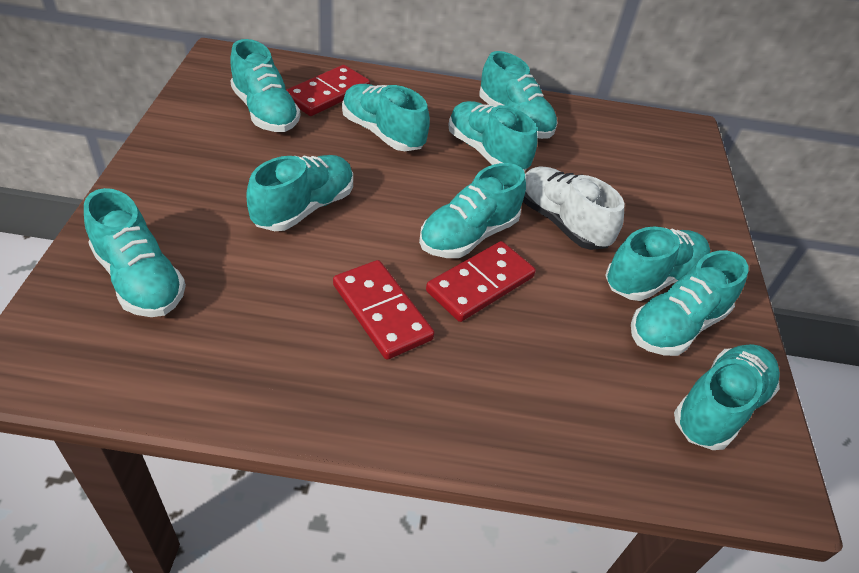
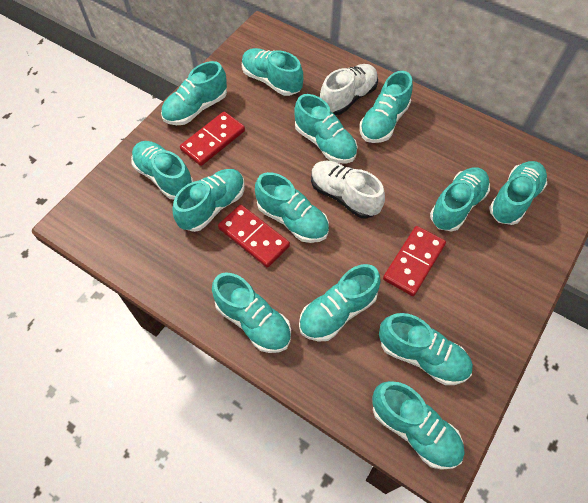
turquoise shoe: [84,188,186,317] [230,39,300,132] [246,155,353,231] [342,84,430,151] [419,163,526,258] [449,101,538,172] [479,51,558,139] [605,227,710,301] [631,251,748,356] [674,344,780,450] = 10 -> [131,141,193,200] [161,61,227,125] [172,169,245,232] [212,272,291,353] [242,48,303,96] [255,172,329,243] [294,94,358,163] [299,264,381,342] [359,71,413,143] [372,381,465,470] [379,313,473,385] [430,168,490,232] [489,161,547,225] = 13
white shoe: [523,166,624,250] = 1 -> [311,161,385,218] [320,64,378,115] = 2

